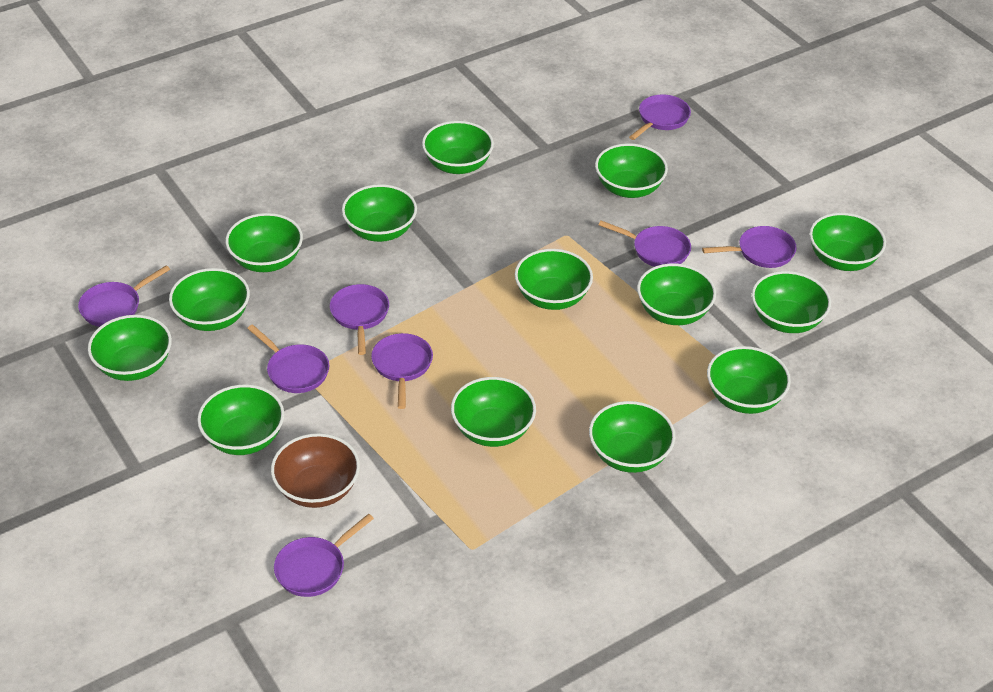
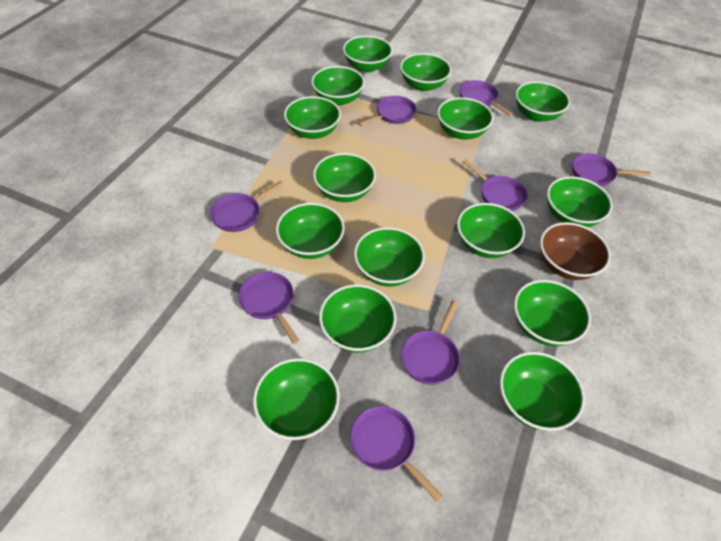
green bowl: [88,315,172,381] [169,268,250,331] [197,384,284,455] [225,213,303,272] [342,184,417,242] [422,121,494,174] [451,377,536,447] [515,249,593,310] [589,401,675,473] [595,143,668,198] [637,263,716,325] [707,346,791,414] [752,271,831,333] [809,213,886,271] = 14 -> [253,358,340,440] [276,203,345,259] [284,96,341,139] [311,66,365,106] [313,153,376,202] [319,284,396,353] [343,35,393,72] [354,227,425,286] [400,53,451,91] [437,97,493,139] [457,203,525,258] [500,352,585,431] [514,280,591,346] [516,81,570,122] [547,176,612,227] = 15

